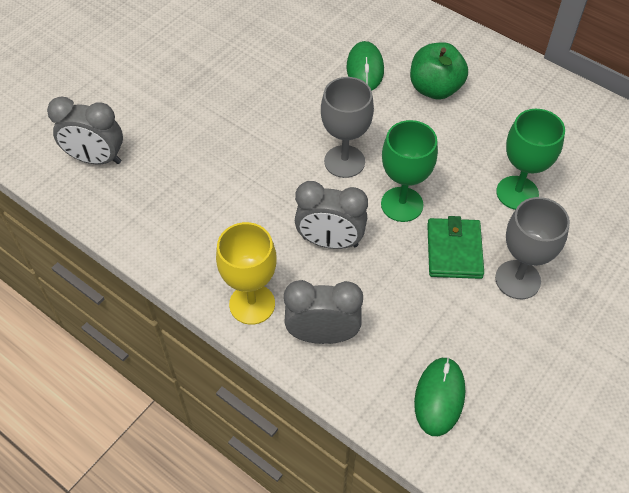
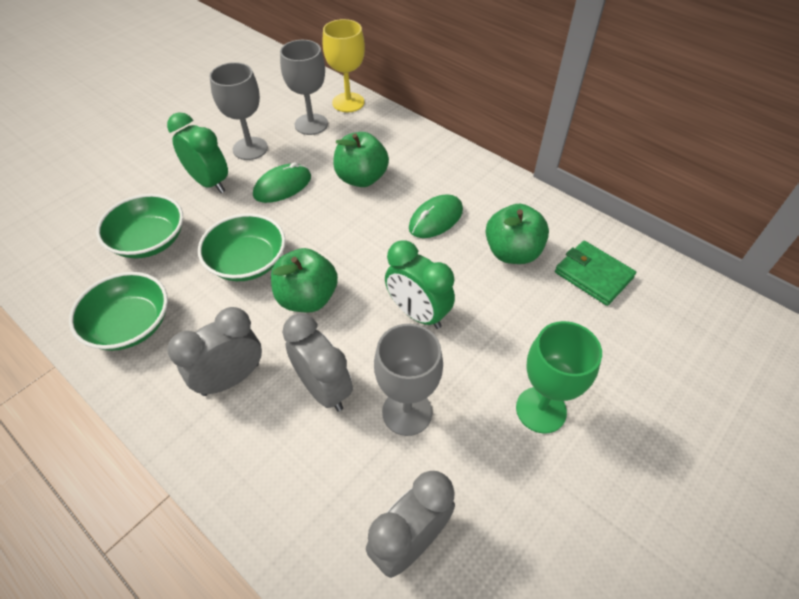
green apple: [410,42,468,100] = 1 -> [271,248,338,313] [333,132,389,187] [486,204,549,264] = 3
green bowl: none = 0 -> [69,272,168,351] [96,194,183,258] [198,213,286,281] = 3
green clock: none = 0 -> [167,112,228,193] [385,241,455,329] = 2
green goblet: [381,120,438,222] [496,109,565,210] = 2 -> [516,321,602,434] = 1
grey goblet: [321,77,374,178] [495,197,570,299] = 2 -> [209,62,268,160] [280,40,328,135] [374,324,443,436] = 3

